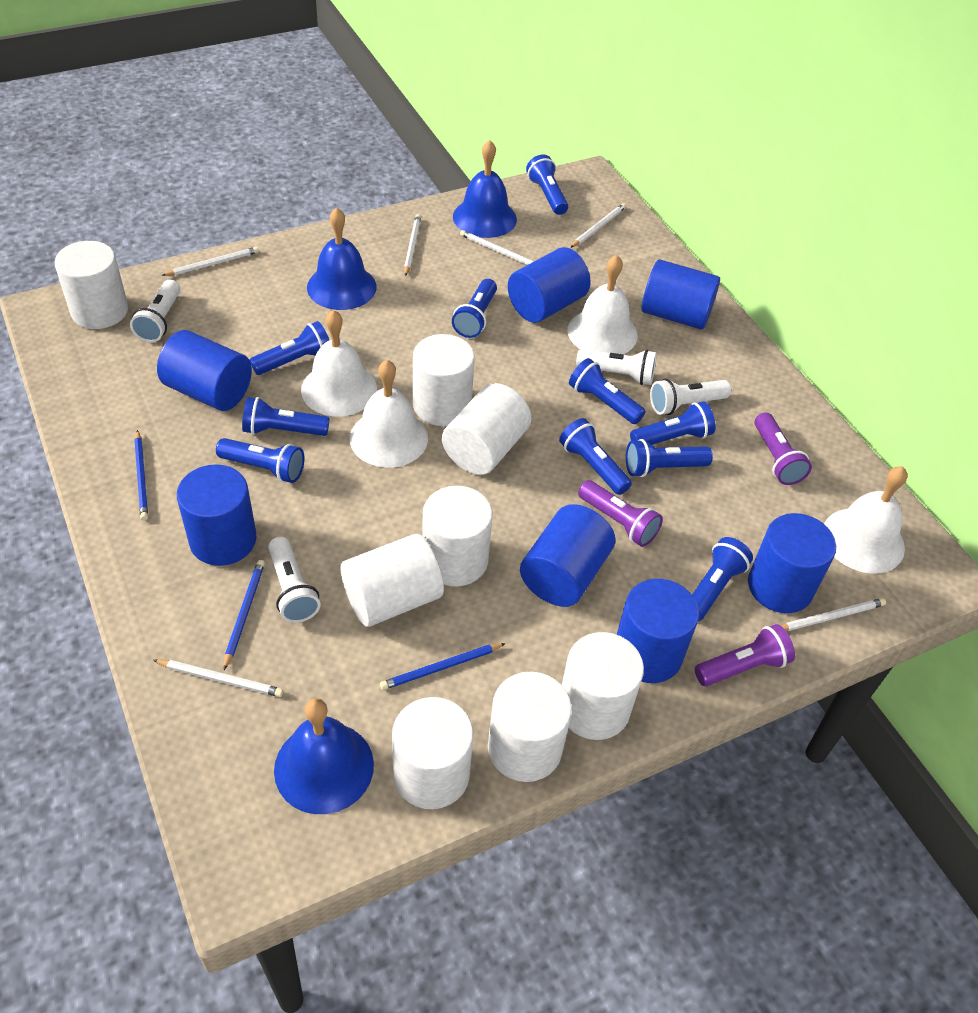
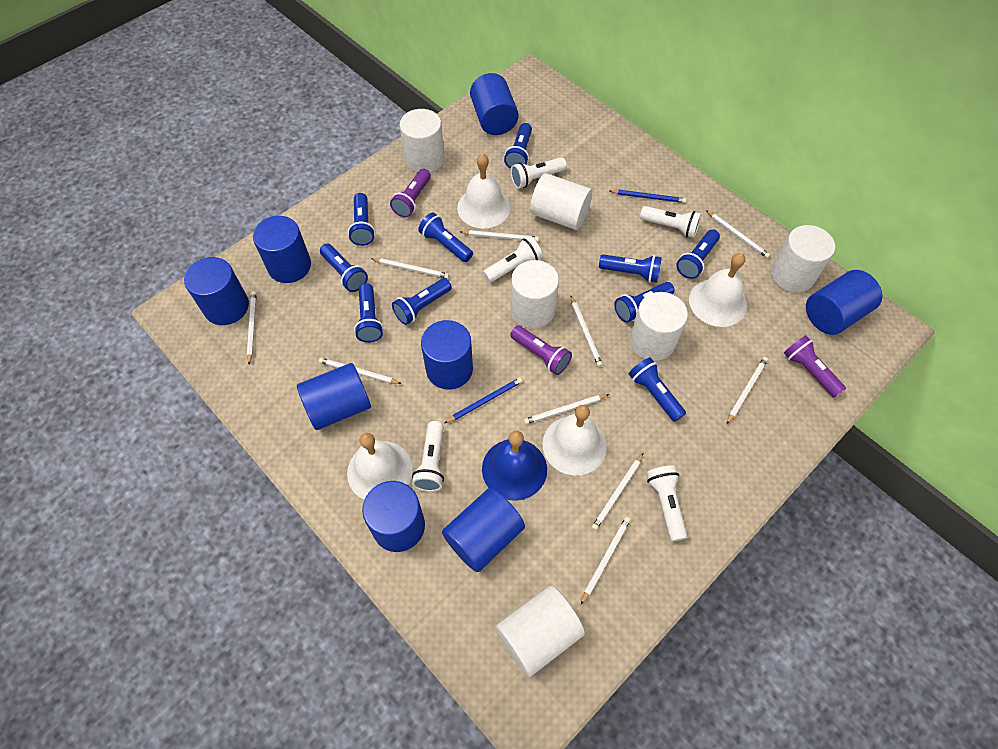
blue bell: [274,698,374,814] [307,207,376,310] [453,140,517,238] = 3 -> [482,430,547,501] = 1
blue cylinder: [157,330,252,411] [177,464,256,566] [508,247,590,323] [520,504,615,607] [617,579,699,683] [642,259,720,329] [748,513,836,613] = 7 -> [184,257,249,325] [253,216,311,283] [297,363,371,430] [362,481,425,552] [421,320,473,390] [442,488,525,572] [470,73,519,135] [806,270,882,335] = 8
blue pencil: [134,430,148,521] [224,560,265,670] [380,643,506,690] = 3 -> [445,377,523,423] [610,190,686,203] = 2
white cylinder: [54,241,128,329] [341,534,444,627] [392,697,474,809] [413,334,474,426] [422,486,492,586] [442,383,531,475] [488,672,572,782] [562,632,644,740] = 8 -> [400,109,444,173] [496,586,585,677] [510,260,559,328] [530,173,592,230] [630,292,688,361] [771,225,835,293] = 6
white flashlight: [130,279,180,342] [268,537,321,623] [576,349,657,385] [650,379,731,415] = 4 -> [412,421,444,492] [483,236,543,283] [511,157,567,189] [640,206,701,238] [646,465,687,541] = 5
white pencil: [153,659,283,697] [161,247,259,276] [404,214,421,276] [460,230,534,265] [570,203,626,248] [781,598,886,631] = 6 -> [247,291,257,364] [319,358,402,384] [371,258,449,279] [461,230,539,242] [524,394,609,424] [571,296,603,367] [581,517,631,605] [592,454,643,530] [706,210,770,258] [726,357,768,425] = 10

